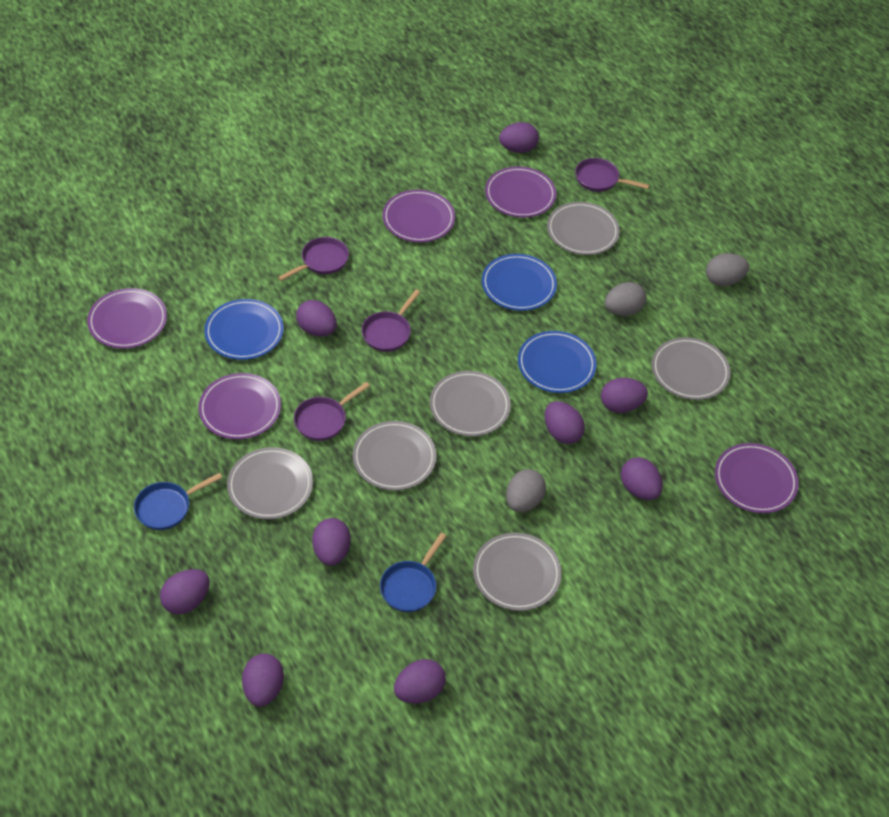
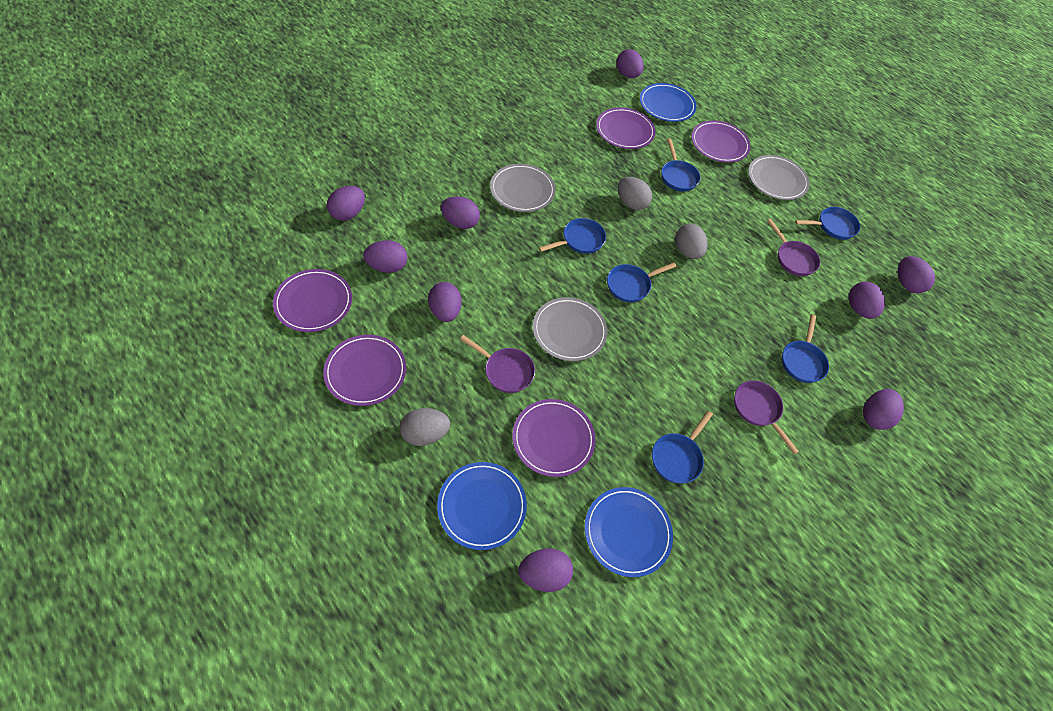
blue pan: [134,473,223,530] [380,533,446,612] = 2 -> [539,218,606,254] [607,263,677,302] [652,411,713,484] [661,139,700,192] [782,315,829,383] [795,207,860,240] = 6
grey plate: [227,447,313,519] [353,421,436,490] [430,371,511,436] [473,533,562,611] [547,202,620,255] [652,337,731,400] = 6 -> [490,164,555,212] [533,297,607,361] [748,155,809,200] = 3
purple pan: [278,237,349,281] [294,382,370,441] [362,289,420,352] [575,158,649,192] = 4 -> [460,335,535,393] [734,380,799,454] [767,219,820,276] = 3

